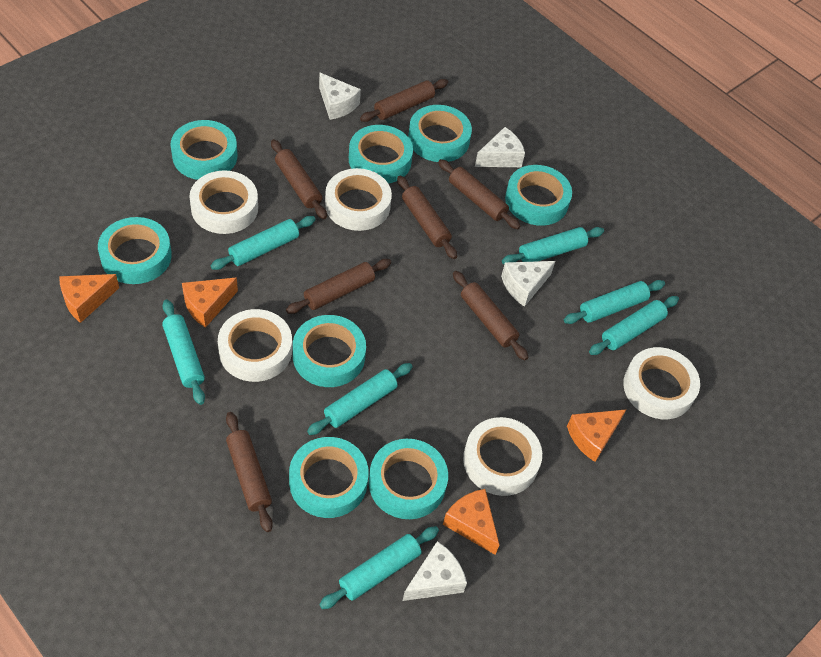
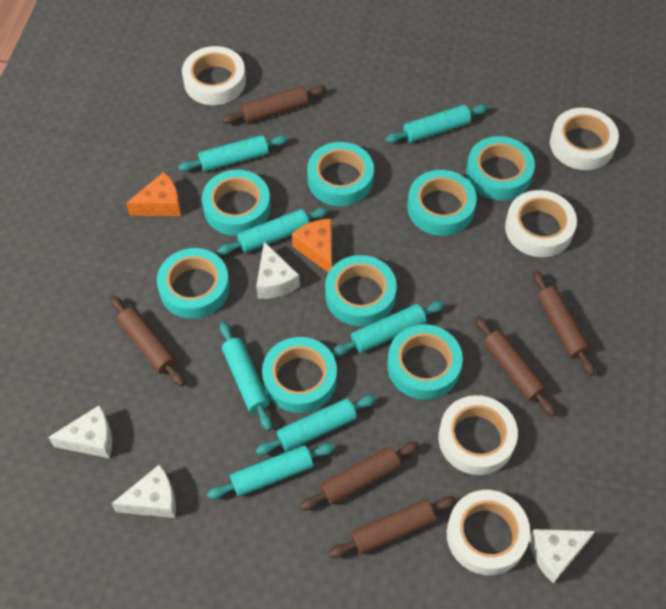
brown rolling pin: [226,412,273,532] [271,139,327,219] [286,259,391,314] [360,79,448,122] [397,176,457,259] [438,159,521,229] [453,271,529,360] = 7 -> [110,296,185,386] [222,85,326,124] [300,441,420,511] [328,496,456,558] [475,316,556,417] [533,271,595,376] = 6
orange cheese: [59,274,119,323] [182,277,238,328] [443,489,499,555] [567,410,626,462] = 4 -> [126,172,181,216] [292,219,332,273] = 2

